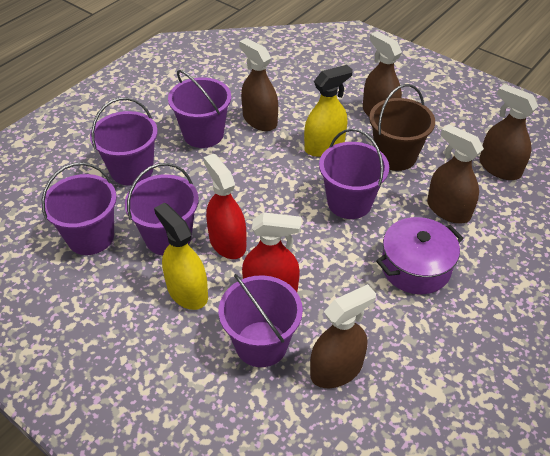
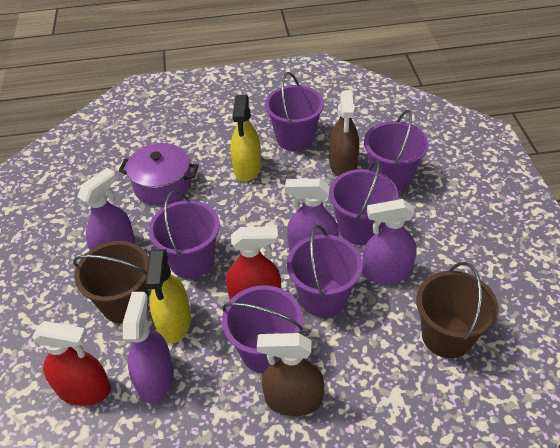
brown bucket: [369,84,435,171] = 1 -> [73,241,149,323] [416,262,499,358] = 2
brown spray bottle: [239,38,278,131] [310,284,376,388] [363,31,402,117] [427,124,484,224] [479,84,538,180] = 5 -> [257,333,325,416] [329,91,359,176] = 2
purple spray bottle: none = 0 -> [77,168,135,250] [123,292,174,403] [285,179,339,251] [362,199,416,284] = 4

